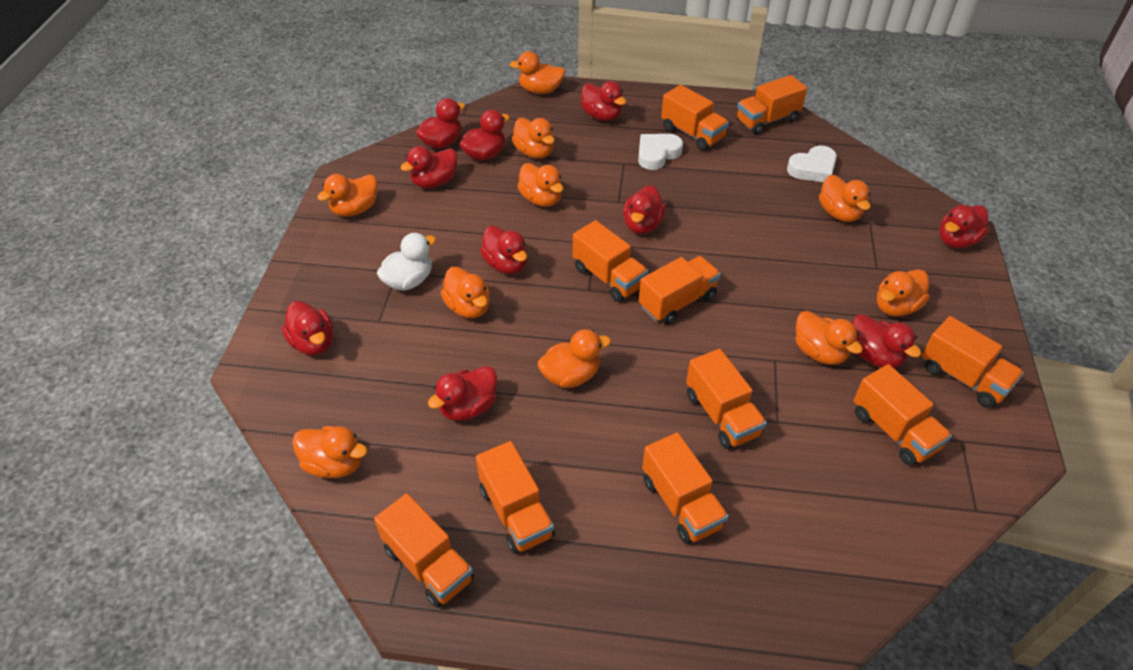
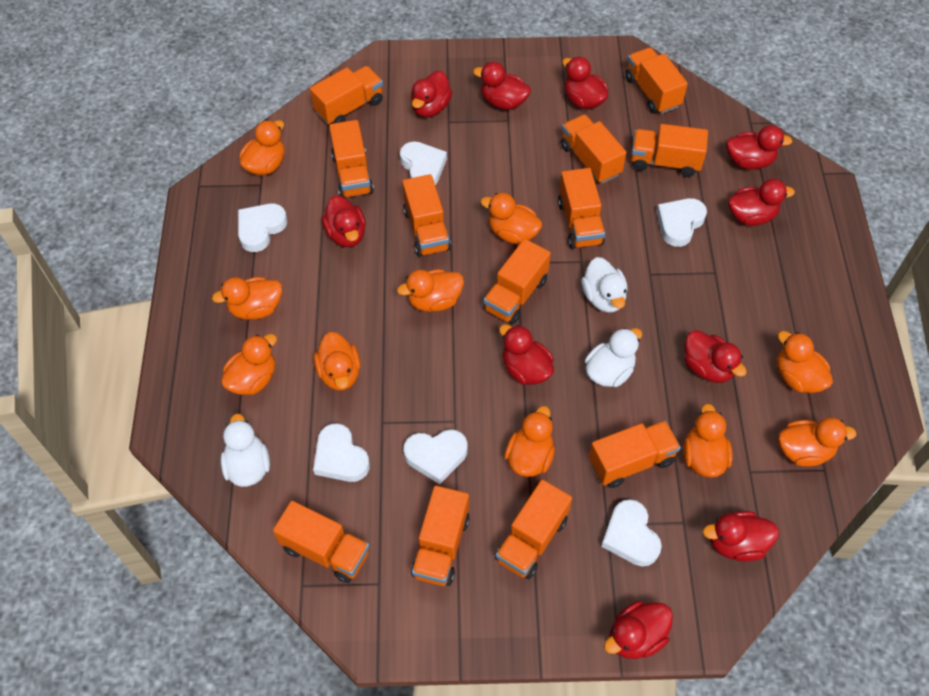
orange truck: [374,493,474,608] [476,441,555,554] [573,220,648,302] [639,256,721,325] [642,432,729,544] [661,85,729,151] [686,349,767,449] [736,75,807,135] [853,364,952,466] [922,316,1024,408] = 10 -> [273,501,370,583] [310,66,383,125] [329,120,374,198] [402,174,451,257] [411,486,470,586] [483,239,551,325] [495,479,572,579] [558,168,605,249] [561,114,626,184] [589,421,681,488] [625,48,688,114] [631,124,708,177] = 12
white duck: [377,233,436,291] = 1 -> [221,413,270,487] [581,257,628,313] [585,328,642,387] = 3
white heart: [638,134,683,170] [787,146,837,182] = 2 -> [238,203,287,252] [313,423,370,482] [400,141,447,185] [403,429,468,484] [601,499,662,566] [656,198,707,247] = 6

